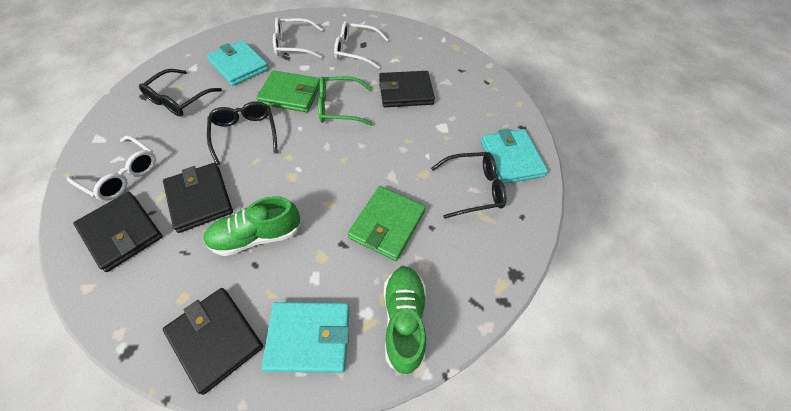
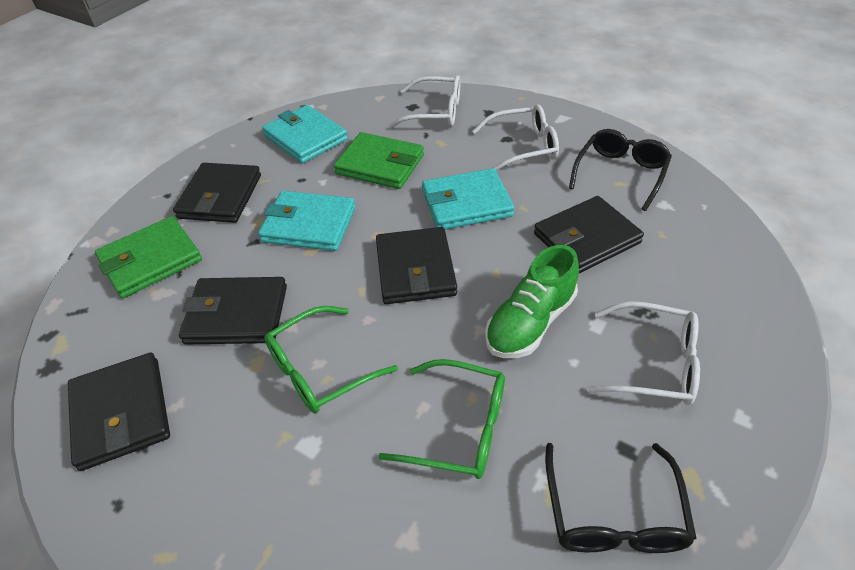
black glasses: [139,69,222,116] [207,101,278,165] [431,152,506,219] = 3 -> [545,443,697,553] [569,129,672,211] = 2
black wallet: [73,192,163,272] [163,163,233,233] [163,288,263,395] [379,71,435,107] = 4 -> [68,353,170,471] [173,163,261,223] [179,277,287,344] [376,227,457,304] [534,196,644,273] = 5
green glasses: [318,76,373,125] = 1 -> [264,306,398,414] [378,359,505,479] = 2
green shoe: [203,196,301,256] [384,267,426,375] = 2 -> [485,245,579,358] = 1

